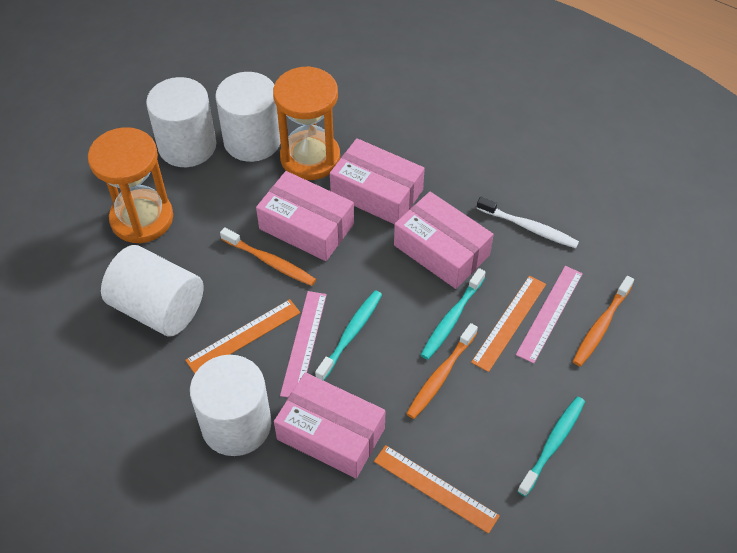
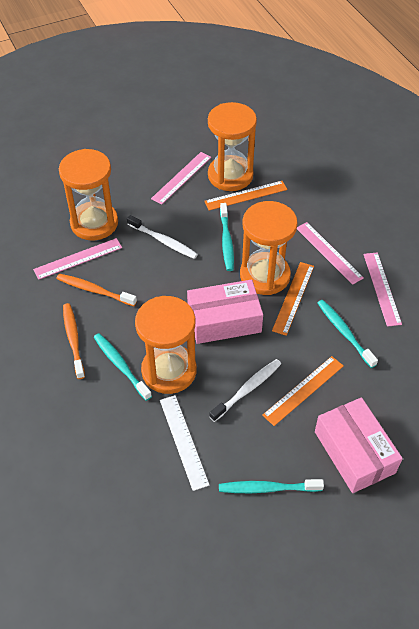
orange hourglass: [88,127,173,243] [273,66,340,180] = 2 -> [59,149,118,241] [135,296,197,394] [208,102,257,191] [240,201,298,295] = 4
orange toothbrush: [220,227,316,286] [406,323,478,419] [573,276,634,366] = 3 -> [57,274,137,306] [63,303,85,379] = 2
pink box: [256,171,354,261] [274,372,385,478] [330,138,425,224] [394,192,494,289] = 4 -> [187,280,263,344] [315,397,403,493] = 2
pink ruler: [280,291,327,398] [516,266,583,363] = 2 -> [33,238,122,280] [151,152,211,205] [297,222,364,285] [363,252,402,327] = 4
turquoise toothbrush: [315,290,382,381] [421,268,486,360] [517,396,585,497] = 3 -> [94,333,152,401] [219,479,324,493] [220,203,234,271] [318,300,378,368] = 4
white cylinder: [101,245,204,337] [146,77,216,167] [190,355,271,456] [215,72,281,162] = 4 -> none = 0
white ruler: none = 0 -> [160,395,209,491] = 1
white toothbrush: [477,197,579,248] = 1 -> [127,215,198,259] [209,359,281,422] = 2

